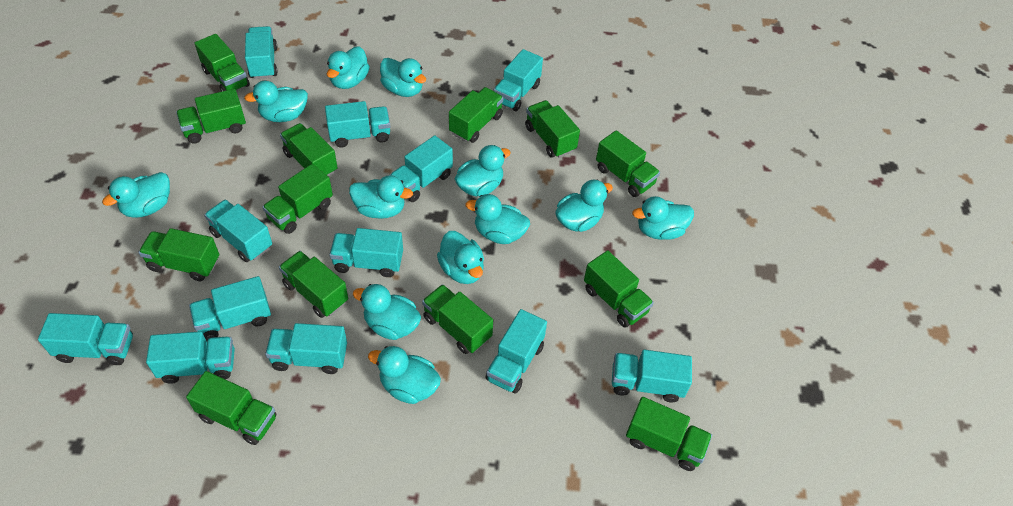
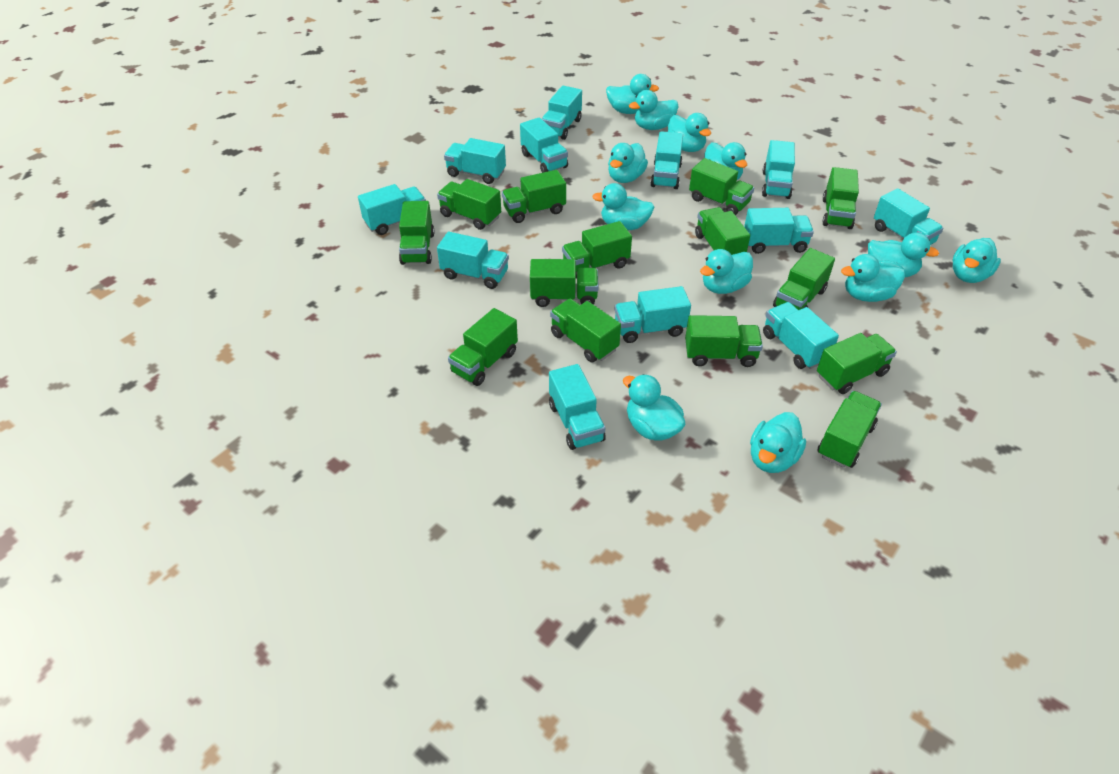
green truck: [139,228,219,281] [176,89,246,144] [186,371,276,445] [194,34,250,92] [262,164,333,234] [279,251,348,318] [280,123,338,177] [422,284,493,354] [449,87,503,143] [525,100,580,158] [584,250,654,328] [596,130,660,197] [626,397,712,471] = 13 -> [399,201,435,265] [437,179,501,230] [448,308,518,386] [502,170,566,223] [530,259,599,307] [550,299,621,362] [562,221,632,279] [685,315,763,367] [689,158,754,215] [695,207,750,255] [773,248,835,310] [817,333,897,394] [817,391,882,468] [822,167,859,229] = 14

